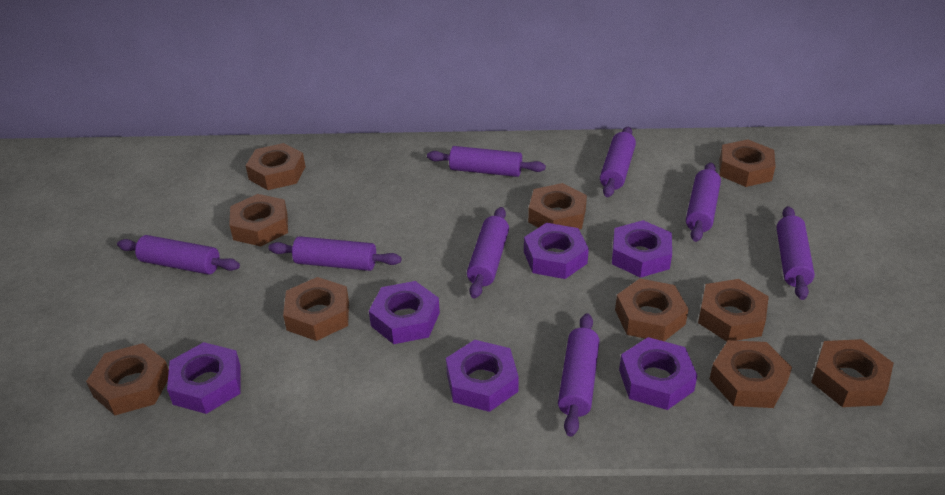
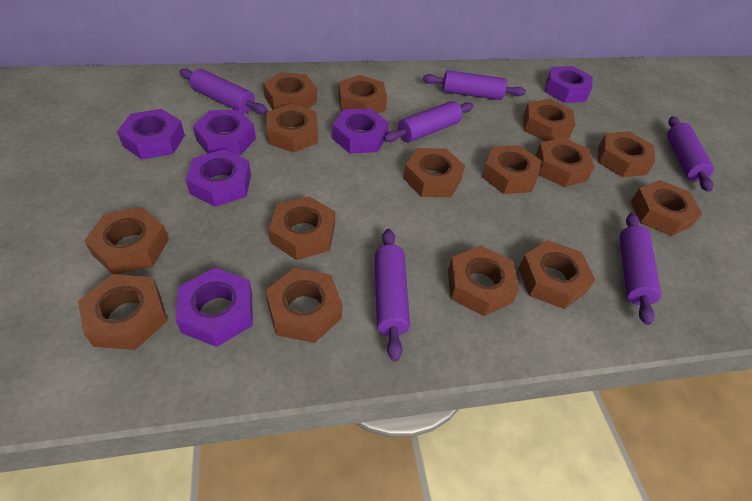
brown nut: [86,343,169,415] [229,194,288,246] [245,143,305,190] [283,277,349,341] [528,183,587,229] [615,278,689,341] [698,279,769,341] [709,340,792,408] [719,139,776,187] [811,339,894,407] = 10 -> [78,274,168,350] [84,207,169,274] [263,72,317,110] [266,104,318,152] [266,268,343,343] [269,196,335,260] [338,75,387,113] [403,148,465,197] [448,245,519,316] [482,145,542,194] [518,240,595,309] [523,99,576,142] [535,137,594,187] [598,131,655,177] [631,180,702,236] = 15
purple rolling pin: [117,235,240,275] [269,236,401,271] [427,146,546,177] [467,207,509,299] [558,313,600,437] [600,126,636,197] [686,163,721,242] [777,206,815,300] = 8 -> [179,69,268,114] [375,229,410,361] [384,101,473,142] [423,70,526,100] [620,213,661,325] [667,116,714,192] = 6

